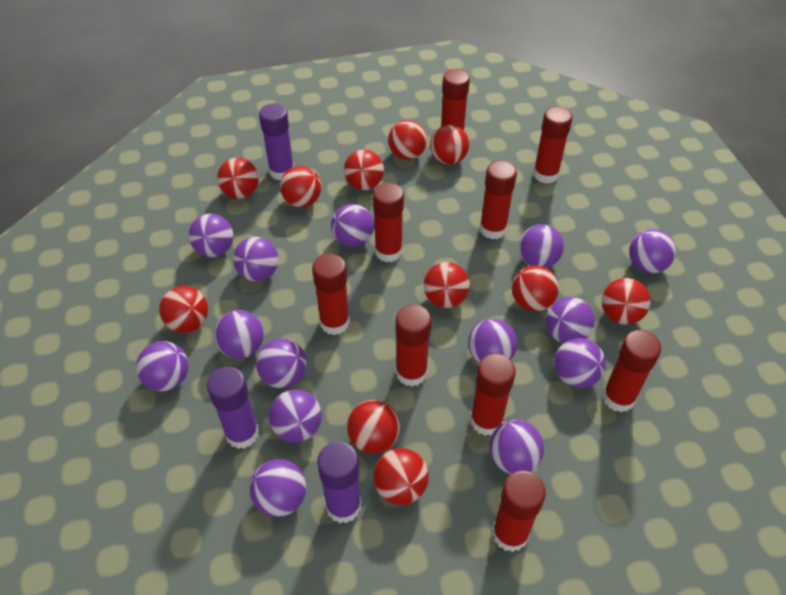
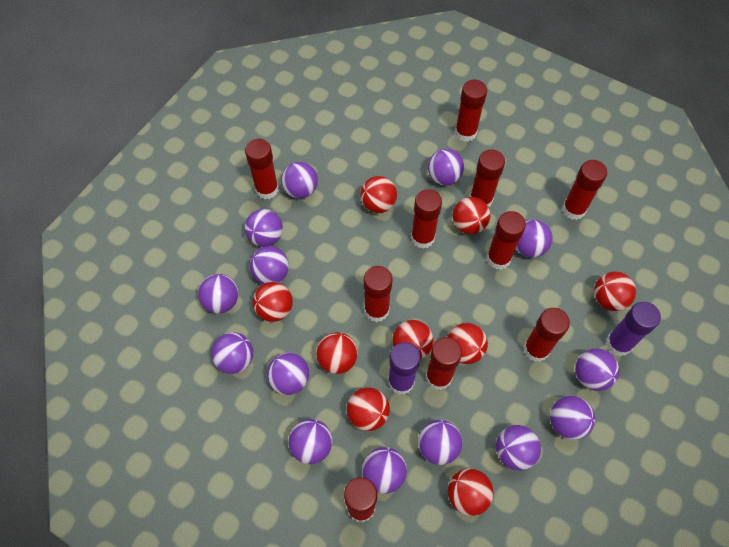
purple glue stick: [207,367,259,449] [259,103,294,181] [317,442,361,523] = 3 -> [388,342,421,395] [606,302,661,356] = 2
red ball: [159,286,208,333] [217,158,259,199] [280,166,321,207] [344,150,384,190] [347,400,400,454] [373,448,429,505] [388,120,427,160] [424,262,470,308] [430,125,469,165] [512,265,559,312] [602,278,651,325] = 11 -> [252,282,293,322] [316,332,358,374] [347,387,390,431] [360,176,397,213] [392,320,434,360] [447,323,488,364] [448,468,493,516] [453,197,490,234] [594,272,636,311] = 9
red glue stick: [312,254,350,335] [373,183,404,262] [395,305,431,386] [441,69,470,132] [470,354,516,436] [480,160,517,239] [492,471,546,552] [533,106,573,184] [602,330,661,412] = 9 -> [245,139,279,199] [344,477,377,522] [364,266,392,322] [411,189,442,249] [426,337,462,390] [455,80,487,142] [470,149,505,207] [487,211,526,270] [524,308,570,362] [562,160,607,220] = 10

